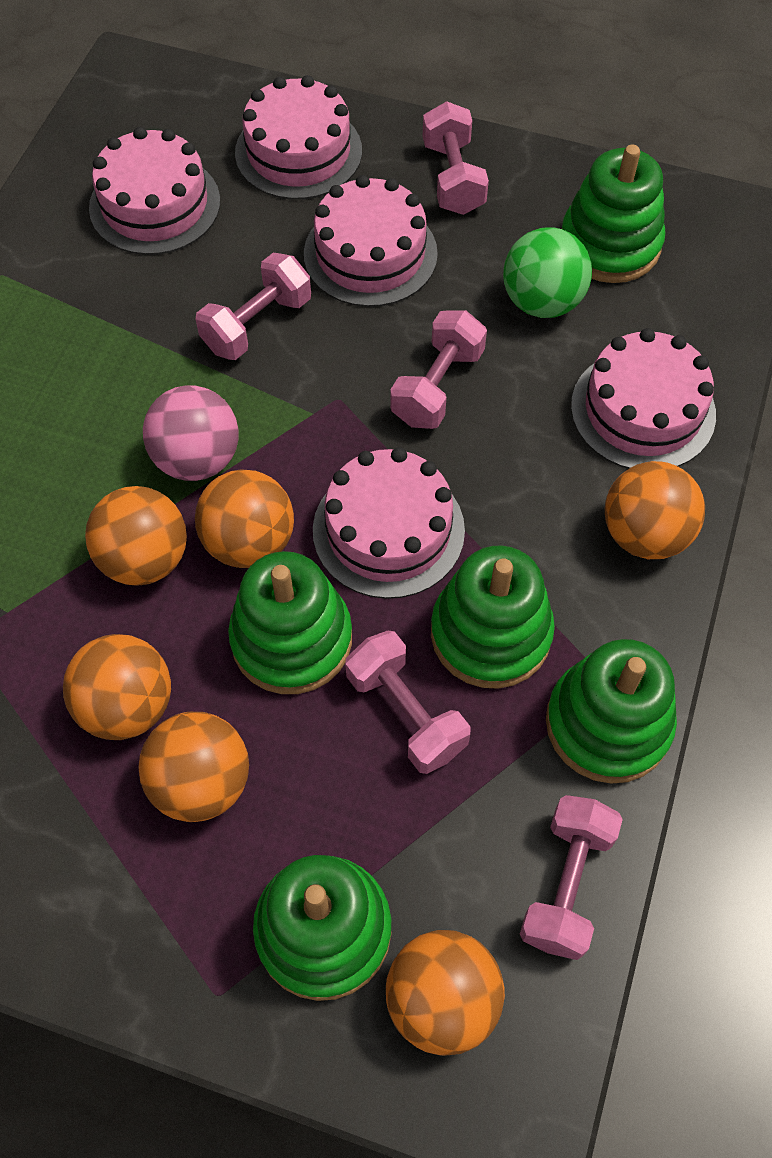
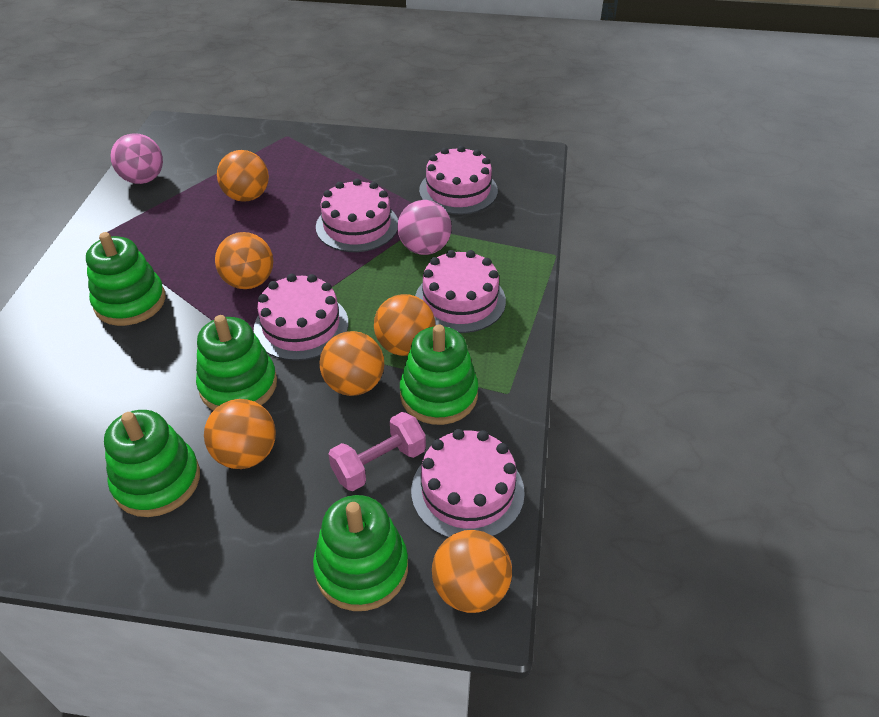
green ball: [503,227,592,318] = 1 -> none = 0
pink ball: [143,385,239,481] = 1 -> [111,133,163,184] [397,200,452,255] = 2
pink dumbbell: [196,253,311,360] [345,630,470,774] [390,310,487,429] [423,102,489,215] [520,795,623,960] = 5 -> [328,412,426,491] = 1

